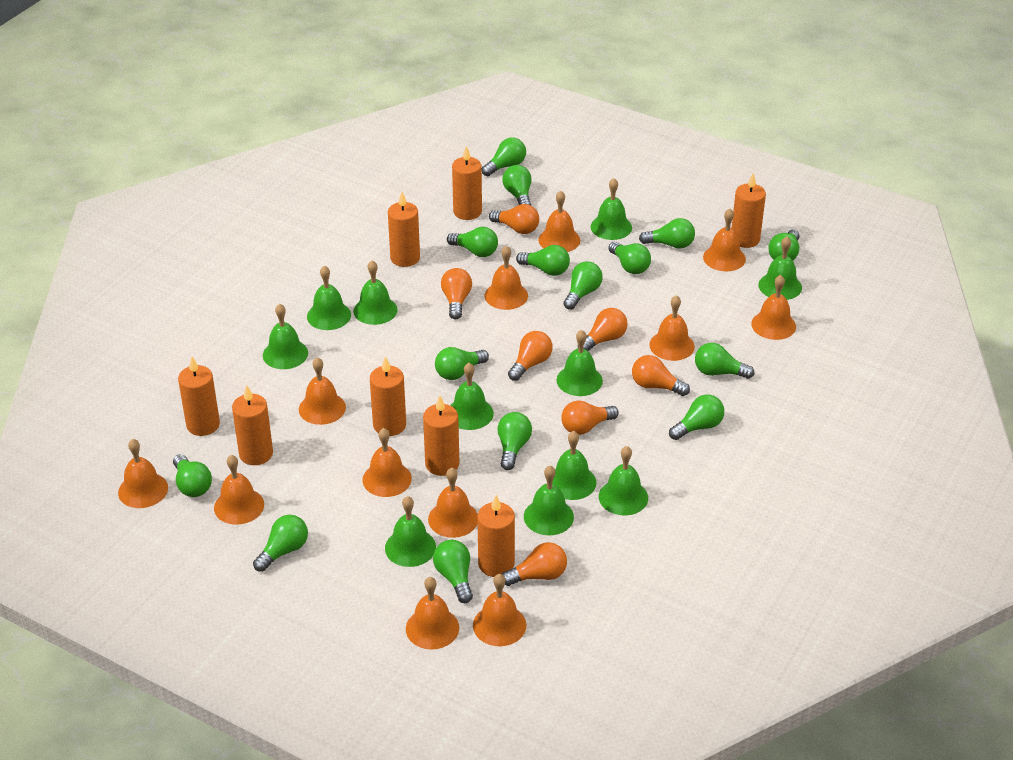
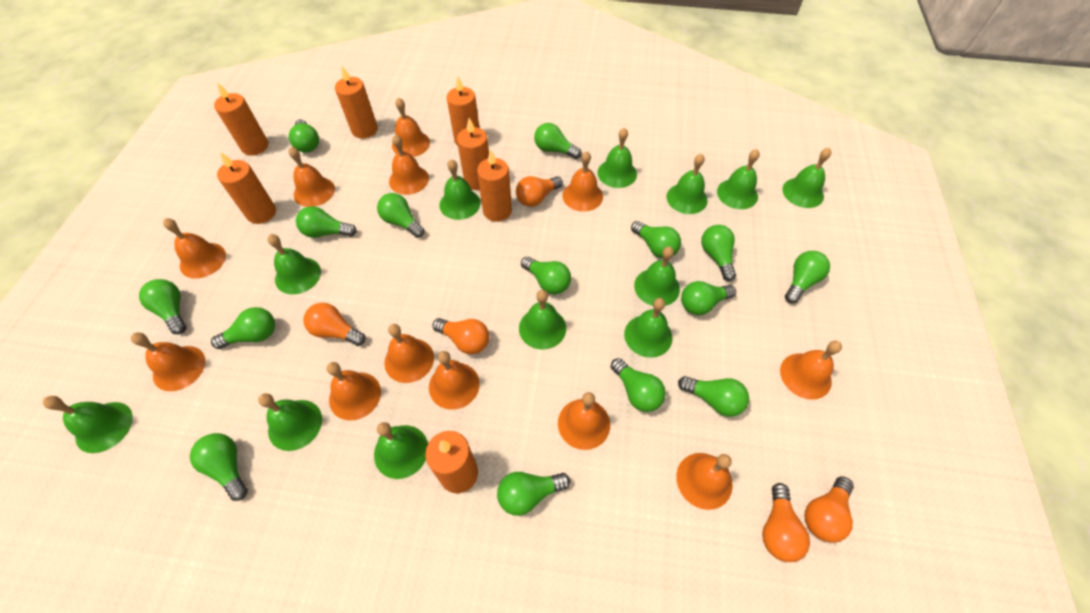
green bell: [263,304,308,369] [307,265,351,330] [353,260,398,325] [385,496,436,567] [450,363,494,430] [524,466,574,535] [552,431,597,500] [557,330,603,396] [591,178,632,240] [599,446,648,515] [758,237,802,300] = 11 -> [43,396,133,453] [258,393,322,451] [268,234,321,294] [374,422,428,479] [440,159,481,220] [519,290,566,349] [598,128,637,188] [624,298,672,358] [634,247,680,306] [666,154,708,214] [717,149,760,209] [782,148,831,208] = 12
orange candle: [178,357,220,436] [232,385,273,465] [370,356,406,436] [388,192,420,267] [423,396,460,476] [452,146,482,220] [477,495,515,577] [732,173,766,248] = 8 -> [214,82,268,155] [217,152,276,224] [335,66,378,139] [425,431,478,493] [447,76,479,146] [457,118,489,190] [477,149,512,222] = 7
orange light bulb: [441,268,472,319] [489,204,539,234] [502,542,567,586] [508,331,553,381] [561,401,619,435] [578,308,628,351] [632,355,690,396] = 7 -> [303,303,366,346] [433,318,489,354] [516,176,563,207] [762,483,810,562] [805,476,854,543] = 5

